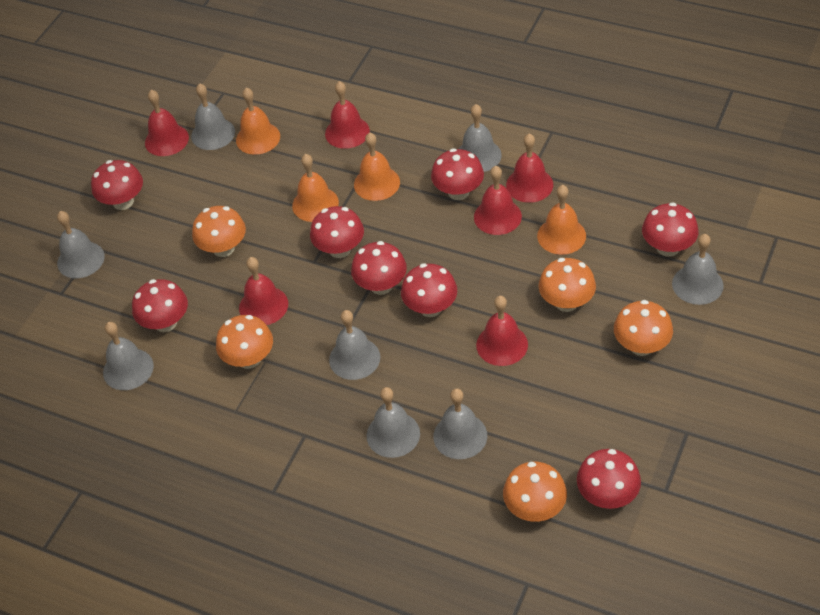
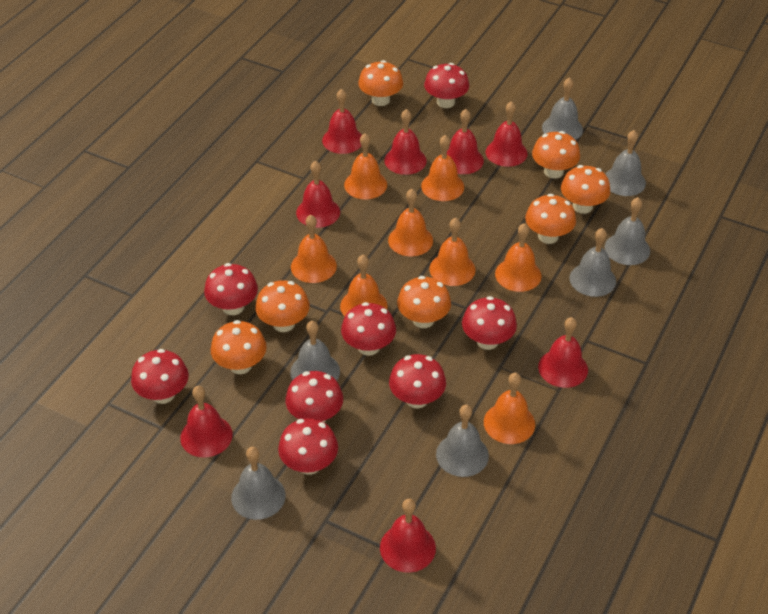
grey bell: [57,211,105,278] [103,322,154,390] [191,83,235,150] [329,310,380,380] [367,387,420,458] [433,388,487,459] [458,104,502,172] [672,234,724,305] = 8 -> [231,447,286,520] [290,321,340,381] [436,405,489,477] [542,77,583,140] [570,228,616,297] [605,130,646,196] [605,197,650,265] = 7
orange bell: [236,87,280,155] [292,154,339,222] [354,133,400,201] [537,185,586,255] = 4 -> [291,215,337,283] [340,255,388,317] [344,133,387,199] [388,189,433,256] [421,135,464,201] [429,218,476,286] [484,373,535,444] [495,223,542,292] = 8
orange mushroom: [192,206,246,257] [216,315,273,369] [503,462,567,522] [539,258,596,312] [614,300,673,356] = 5 -> [211,320,267,374] [256,280,310,332] [358,60,403,106] [397,276,451,328] [525,194,576,244] [532,131,580,179] [561,165,610,214] = 7
red bell: [145,90,189,156] [239,257,288,325] [325,81,370,149] [474,166,522,235] [476,296,528,366] [506,133,553,203] = 6 -> [180,386,233,458] [296,161,340,228] [322,89,362,154] [380,499,436,573] [384,109,427,175] [447,109,484,174] [486,101,528,167] [538,317,588,388] = 8

